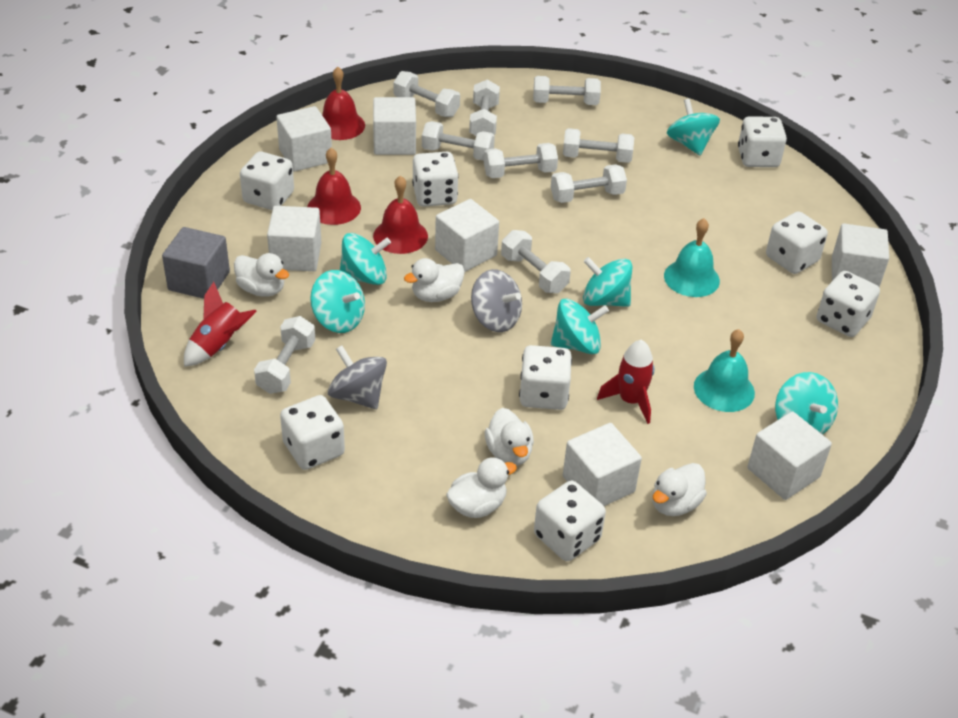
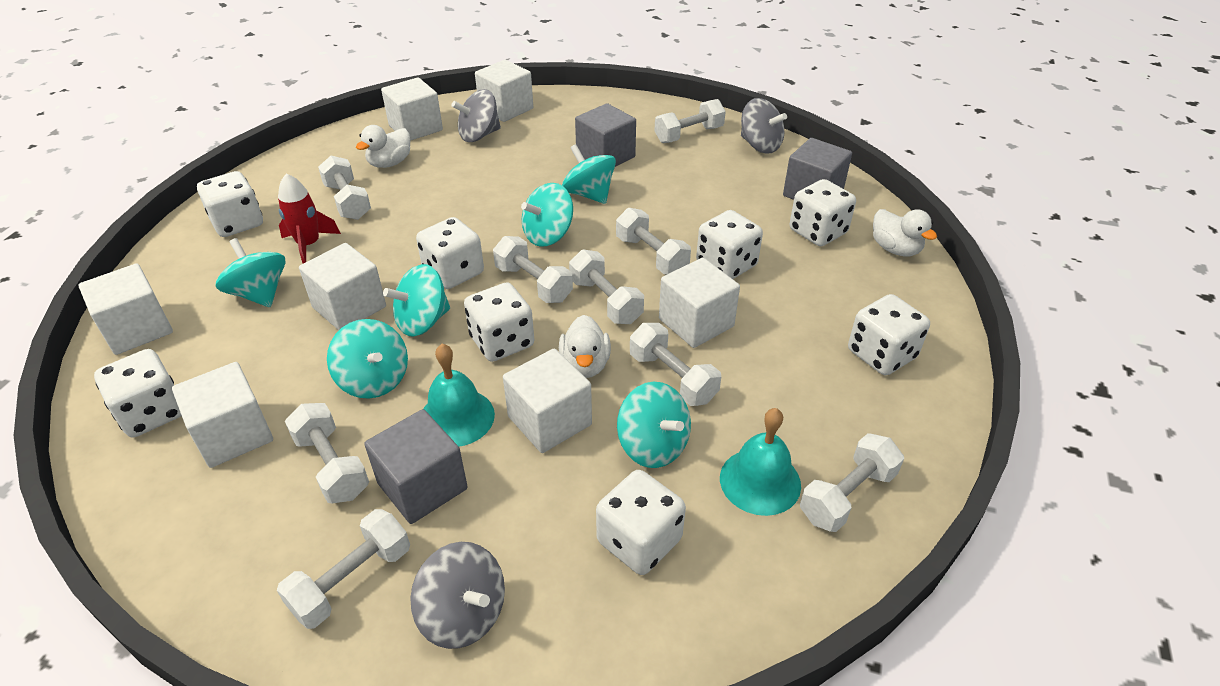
grey cube: [162,227,230,299] = 1 -> [364,409,468,524] [575,103,636,167] [783,138,852,200] = 3
grey spinning top: [328,345,387,409] [471,269,522,332] = 2 -> [410,542,505,649] [451,89,501,142] [741,98,787,154] = 3
red bell: [307,148,361,225] [322,67,365,140] [373,175,428,254] = 3 -> none = 0
red rocket: [184,282,257,367] [597,340,655,424] = 2 -> [278,173,341,263] = 1
white duck: [234,253,289,297] [404,258,465,302] [446,457,517,518] [485,408,534,466] [652,463,707,516] = 5 -> [356,125,410,168] [559,315,611,378] [873,209,937,256] = 3

